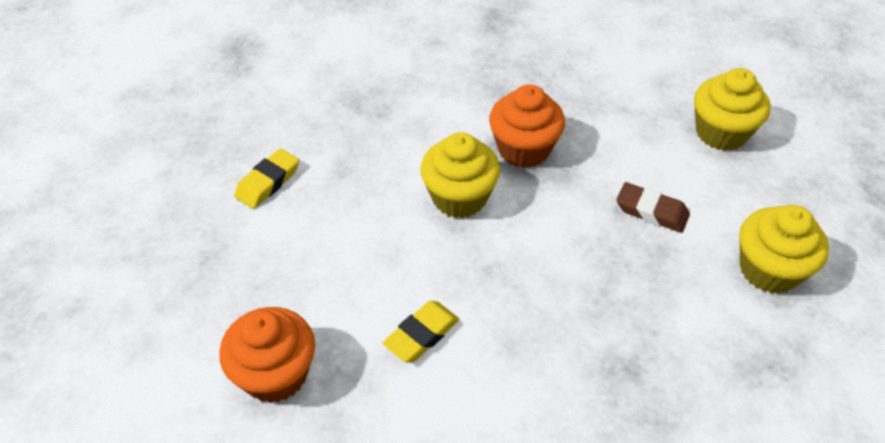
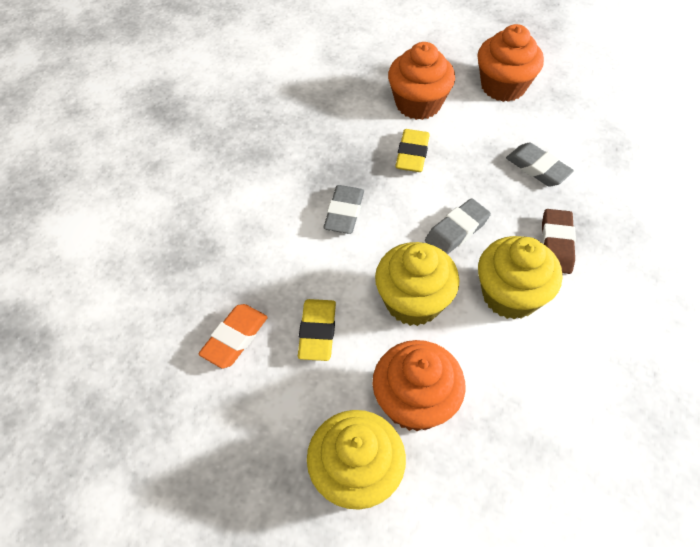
grey eraser: none = 0 -> [323,185,364,234] [425,198,491,254] [506,142,574,187] = 3
orange cupcake: [219,307,315,403] [489,84,565,168] = 2 -> [373,340,465,431] [388,42,455,120] [477,24,544,102] = 3
orange eraser: none = 0 -> [198,304,268,368] = 1

